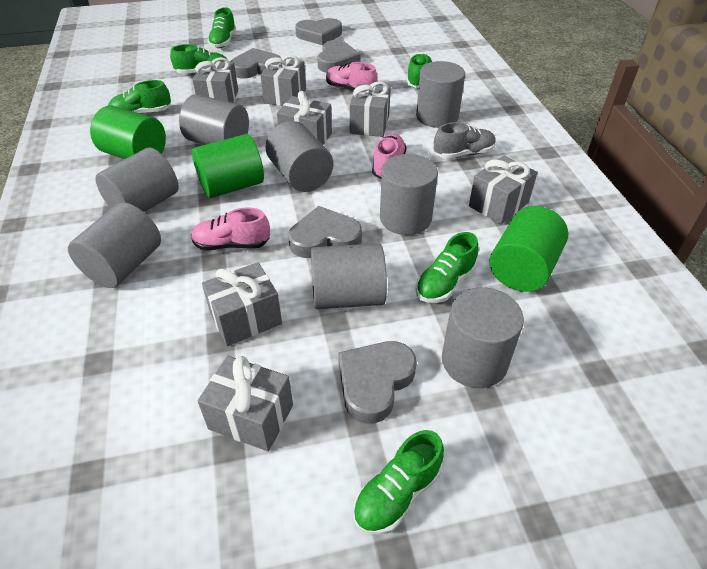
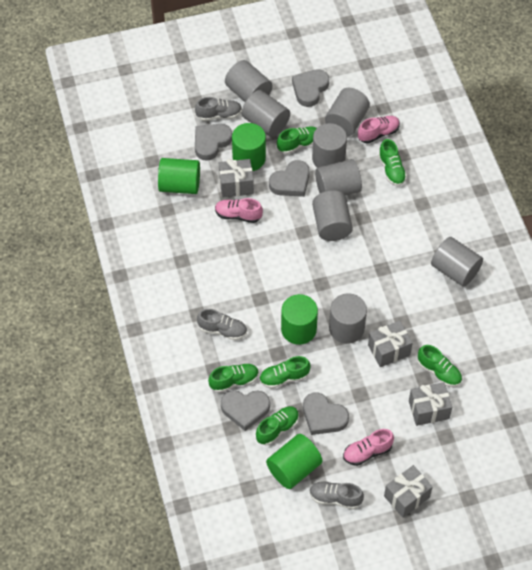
green cylinder: [90,105,166,159] [192,134,264,198] [490,206,568,292] = 3 -> [158,158,200,194] [232,123,266,171] [266,434,323,489] [281,294,318,345] = 4
grey gift: [192,57,238,103] [198,356,293,452] [202,262,282,346] [260,55,306,106] [277,91,332,145] [350,81,391,137] [469,156,538,224] = 7 -> [219,159,254,197] [368,321,413,367] [384,465,433,518] [409,382,452,426] = 4
grey shoe: [434,122,496,159] = 1 -> [195,97,242,121] [197,309,247,340] [309,481,364,509] = 3

